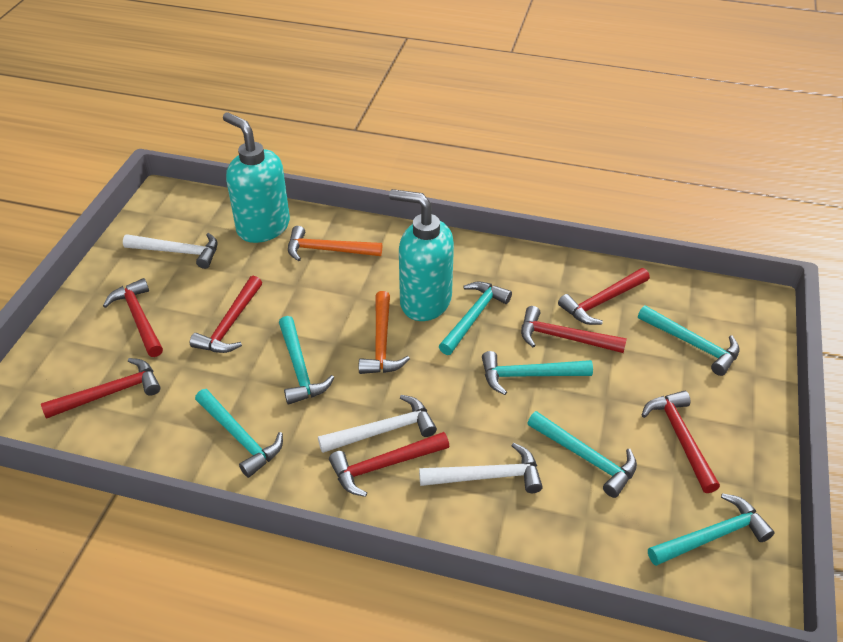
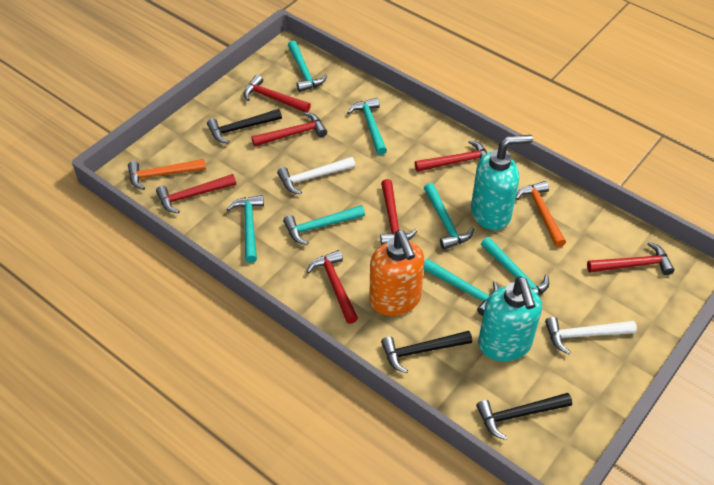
black hammer: none = 0 -> [207,109,282,144] [381,331,472,373] [476,393,572,440] = 3
orange soap dispenser: none = 0 -> [369,230,425,316] = 1
white hammer: [123,233,218,269] [318,395,437,453] [419,443,543,493] = 3 -> [277,157,355,194] [545,317,637,354] = 2

